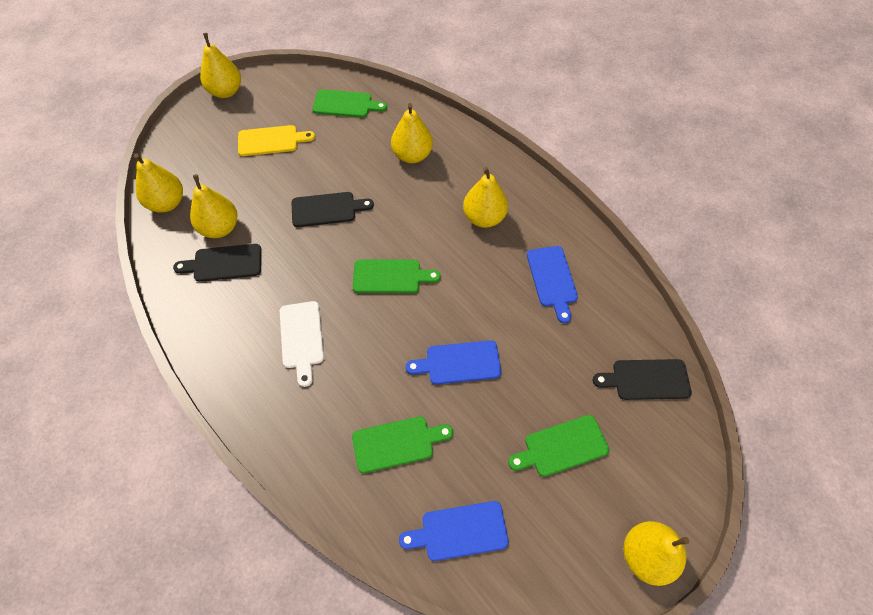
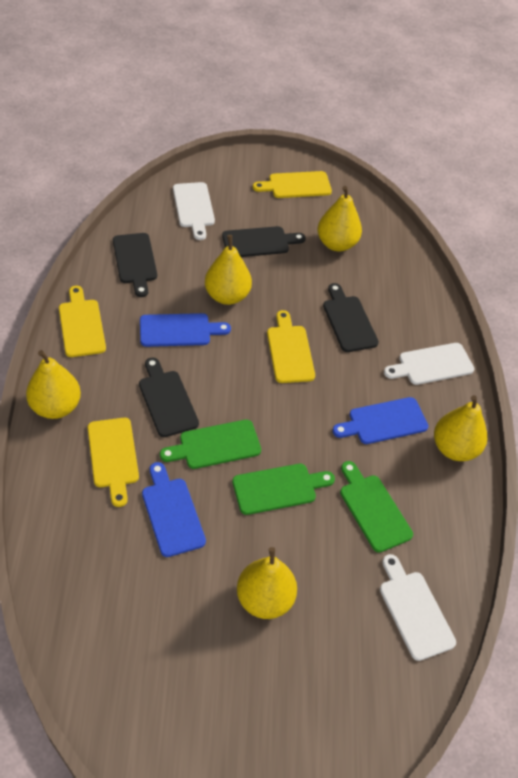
black cutting board: [173,244,261,282] [292,192,374,227] [593,359,692,400] = 3 -> [113,233,157,297] [139,357,199,437] [222,226,306,257] [323,283,379,352] = 4
green cutting board: [312,89,387,118] [352,416,453,473] [353,260,441,293] [508,415,609,477] = 4 -> [160,420,261,469] [232,464,335,515] [340,461,413,553] = 3
white cutting board: [280,301,324,387] = 1 -> [173,182,215,240] [380,554,456,661] [384,343,474,385] = 3
yellow cutting board: [238,125,315,156] = 1 -> [59,286,106,357] [88,418,139,507] [253,171,332,198] [267,310,315,383] = 4
yellow pear: [134,153,183,212] [190,174,238,238] [200,33,241,98] [391,103,433,163] [463,167,508,228] [624,521,689,586] = 6 -> [26,350,81,419] [205,235,252,305] [237,547,297,619] [318,186,362,251] [434,395,487,461] = 5

